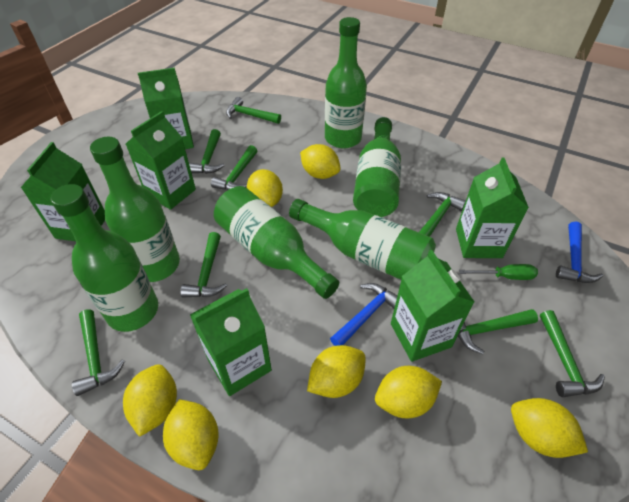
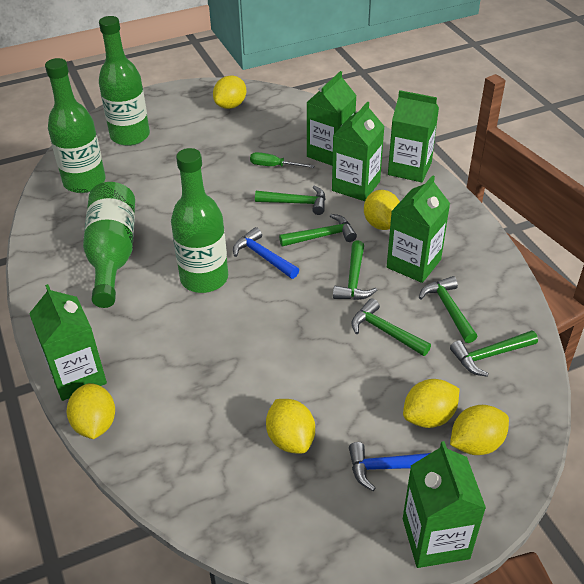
green bottle: [50,184,158,332] [90,137,180,282] [214,186,339,299] [289,199,436,280] [325,17,367,148] [353,117,401,217] = 6 -> [45,58,106,193] [83,182,135,308] [99,16,150,146] [171,148,228,293] = 4
green hammer: [72,309,125,396] [180,232,227,298] [189,129,225,174] [211,145,257,190] [226,97,281,124] [419,192,466,237] [458,309,538,354] [540,310,605,397] = 8 -> [255,185,326,215] [279,214,357,247] [333,240,377,300] [351,299,431,356] [419,276,478,343] [450,330,538,377] = 6
yellow lemon: [123,364,177,437] [163,399,218,470] [247,169,283,207] [300,144,340,179] [307,345,366,398] [375,366,442,418] [511,398,588,458] = 7 -> [67,383,115,439] [213,76,246,109] [266,399,315,454] [364,190,400,230] [403,379,459,428] [450,405,509,455] = 6

